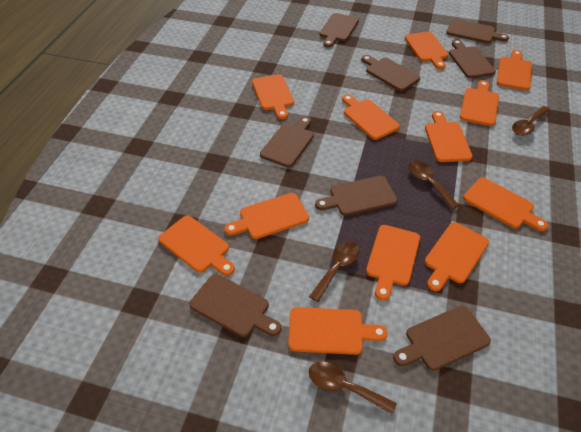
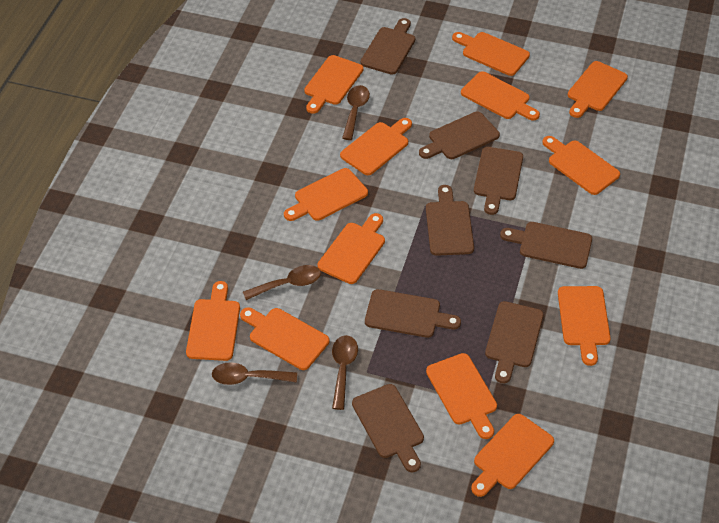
orange cutting board: [158,216,235,276] [224,193,309,239] [252,74,294,119] [288,307,388,355] [342,94,400,140] [366,225,420,300] [405,31,449,69] [425,111,473,162] [425,222,489,292] [460,80,499,126] [463,178,548,231] [497,50,532,91] = 12 -> [186,281,240,361] [240,307,329,370] [284,168,368,221] [304,55,363,114] [318,213,385,284] [340,118,412,175] [426,353,497,439] [452,32,530,76] [461,71,540,121] [471,414,554,497] [542,136,620,195] [558,286,611,366] [568,61,628,118] = 13

